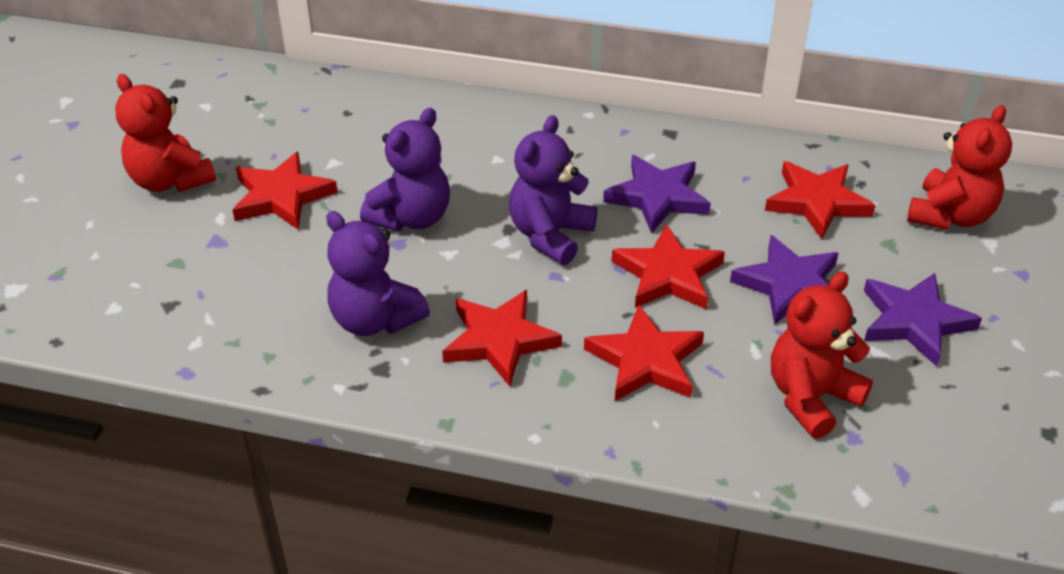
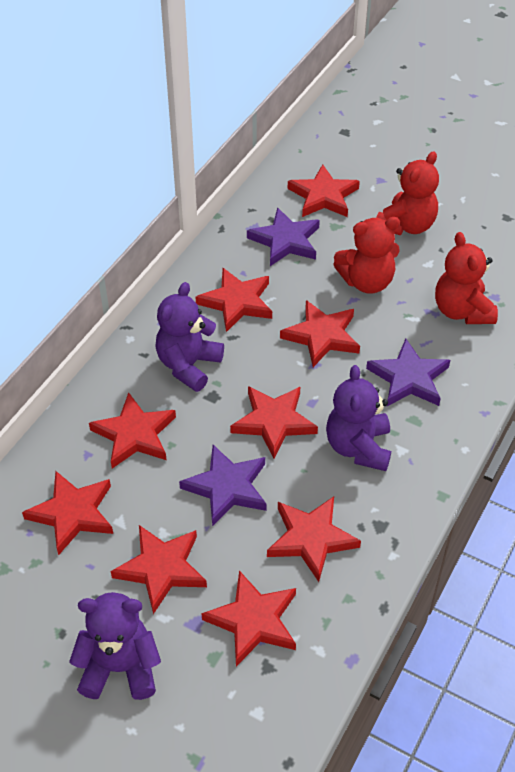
red star: [232,152,338,229] [442,290,562,386] [584,305,704,401] [612,224,725,309] [765,161,876,239] = 5 -> [22,471,113,555] [89,392,176,468] [111,525,207,614] [195,268,272,332] [201,571,296,667] [230,386,318,459] [267,497,361,582] [280,300,360,367] [288,164,360,217] = 9

